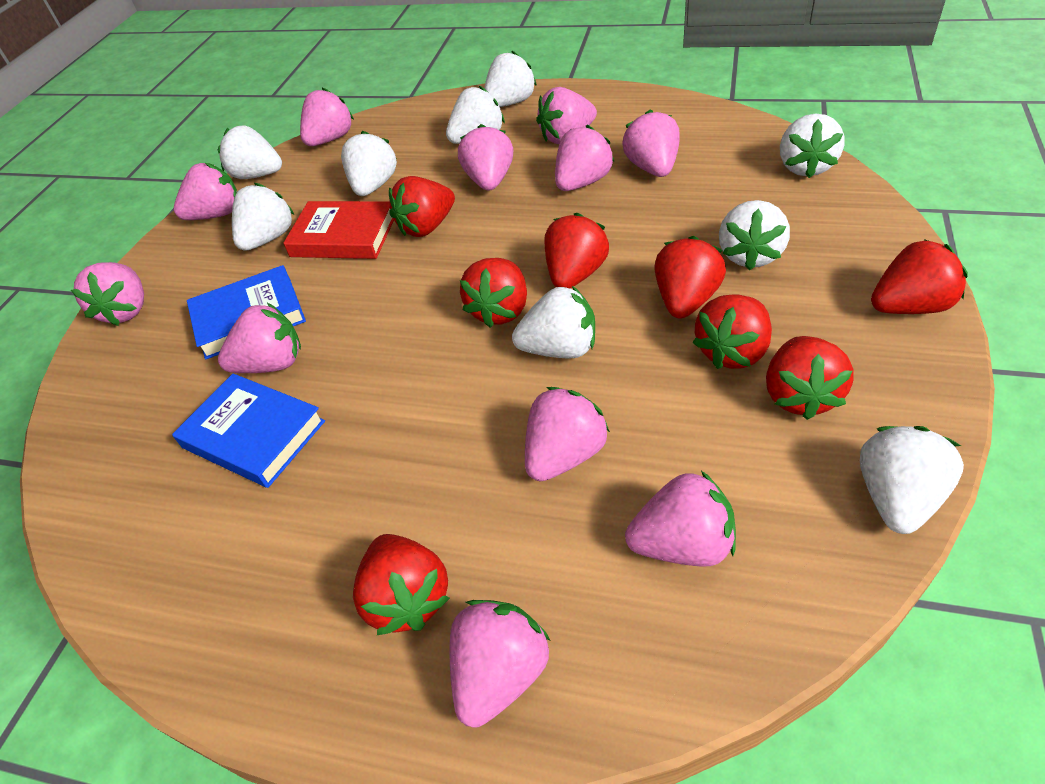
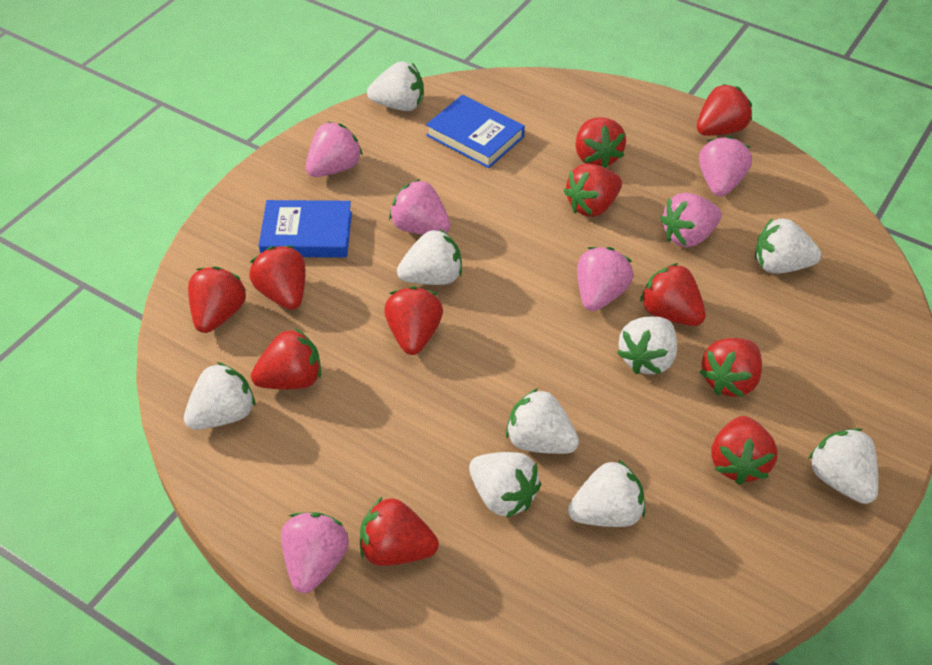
pink strawberry: [71,262,144,326] [174,163,237,220] [218,303,301,373] [300,88,354,146] [450,600,551,728] [458,124,513,191] [525,387,610,482] [536,87,597,144] [555,125,614,191] [622,109,680,177] [625,471,736,567] = 11 -> [281,512,349,593] [306,122,363,177] [389,179,451,235] [577,247,633,311] [660,192,722,247] [699,136,752,197] = 6
red book: [283,201,394,259] = 1 -> none = 0
red strawberry: [353,534,450,635] [389,176,455,237] [460,258,527,328] [544,213,609,288] [655,236,726,319] [692,294,772,369] [766,336,854,420] [871,239,968,314] = 8 -> [188,266,246,333] [249,246,305,310] [251,328,321,389] [360,497,439,566] [384,286,443,355] [564,164,622,217] [575,118,626,168] [640,263,706,326] [697,84,752,136] [700,338,762,397] [711,416,777,485] = 11

